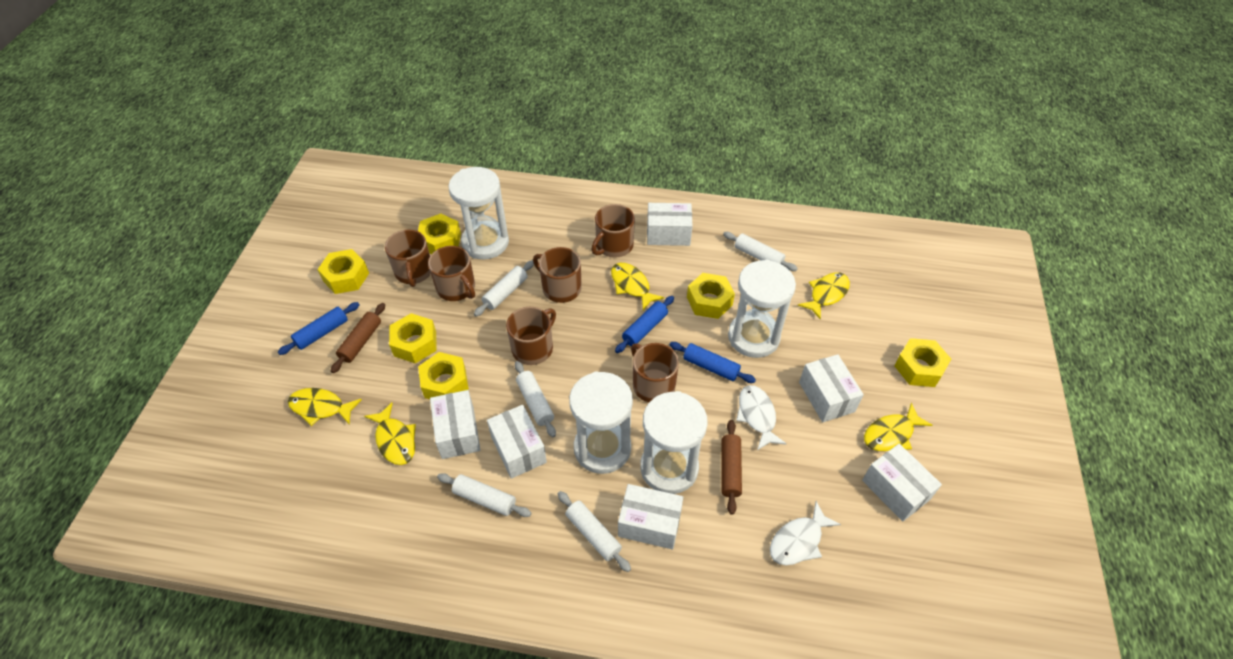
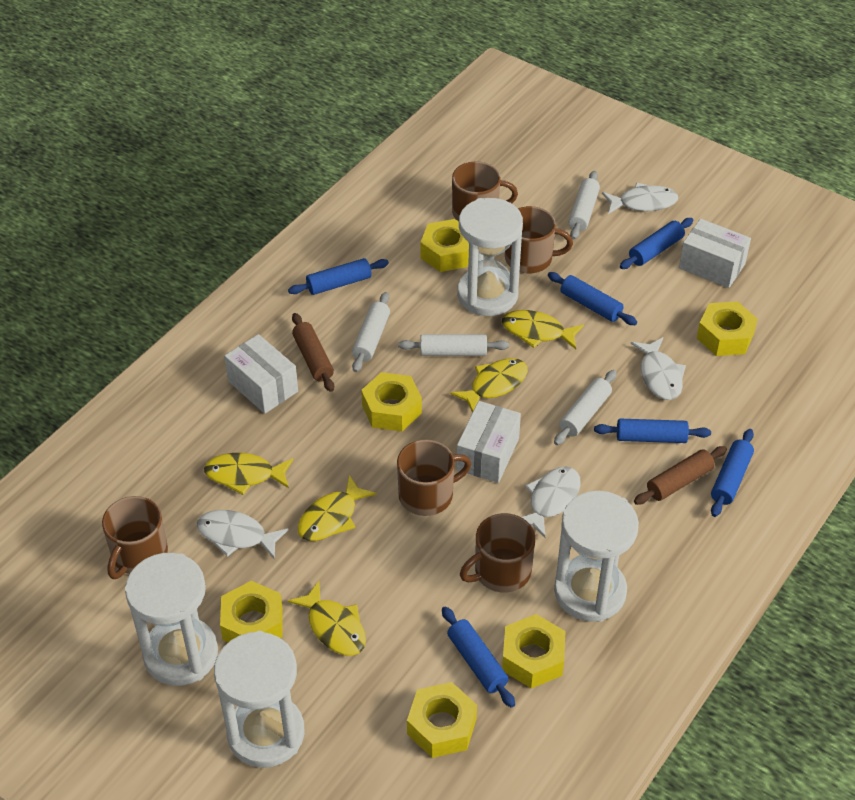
blue rolling pin: [278,302,360,355] [615,296,674,353] [669,342,756,383] = 3 -> [288,258,389,295] [442,606,515,708] [548,272,637,325] [594,419,711,443] [620,218,693,269] [711,429,754,517] = 6
brown mug: [385,229,431,287] [428,246,475,301] [506,307,556,365] [533,247,582,303] [591,204,635,258] [631,343,679,402] = 6 -> [102,496,168,579] [397,440,471,516] [452,162,518,221] [460,513,535,593] [505,206,573,273] = 5
white box: [430,390,480,459] [487,405,547,479] [618,484,684,549] [647,203,693,246] [799,354,864,422] [862,444,942,522] = 6 -> [224,334,298,414] [456,401,521,483] [679,219,751,288] = 3
white fish: [736,385,787,450] [770,501,841,565] = 2 -> [197,510,289,559] [522,466,581,538] [602,183,678,214] [631,337,686,400] = 4
white rolling pin: [437,473,531,517] [474,260,534,316] [515,361,556,437] [558,491,631,572] [723,232,798,271] = 5 -> [352,292,390,372] [398,334,509,356] [554,370,617,445] [568,171,600,240] = 4

